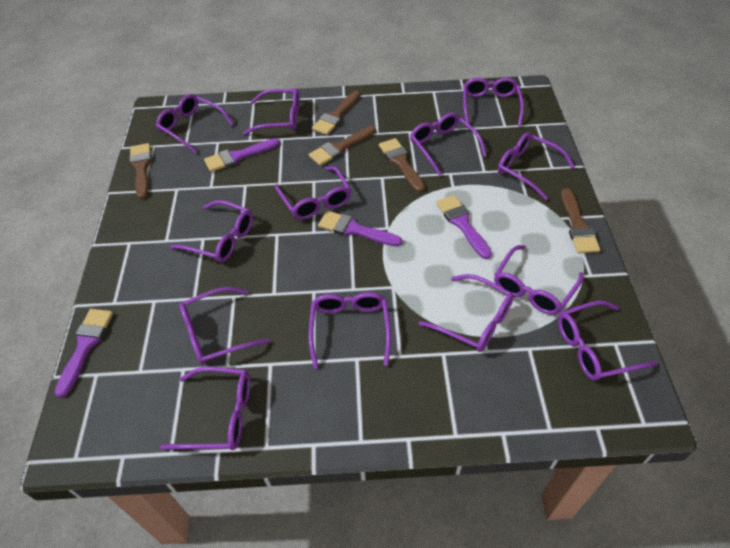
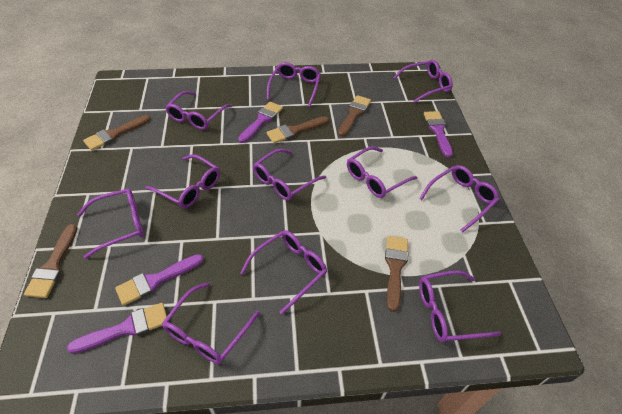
purple glasses: [156,94,234,154] [160,367,250,450] [170,200,253,262] [179,287,270,365] [243,88,300,135] [275,166,351,220] [309,292,391,369] [410,113,487,176] [418,274,514,352] [463,77,524,126] [494,245,584,315] [498,132,575,200] [558,301,658,381] = 13 -> [77,188,144,259] [146,154,220,208] [162,283,260,364] [165,91,232,130] [240,230,327,314] [253,149,326,201] [267,62,321,107] [347,146,417,198] [393,60,453,103] [419,165,500,233] [419,270,501,343] = 11

